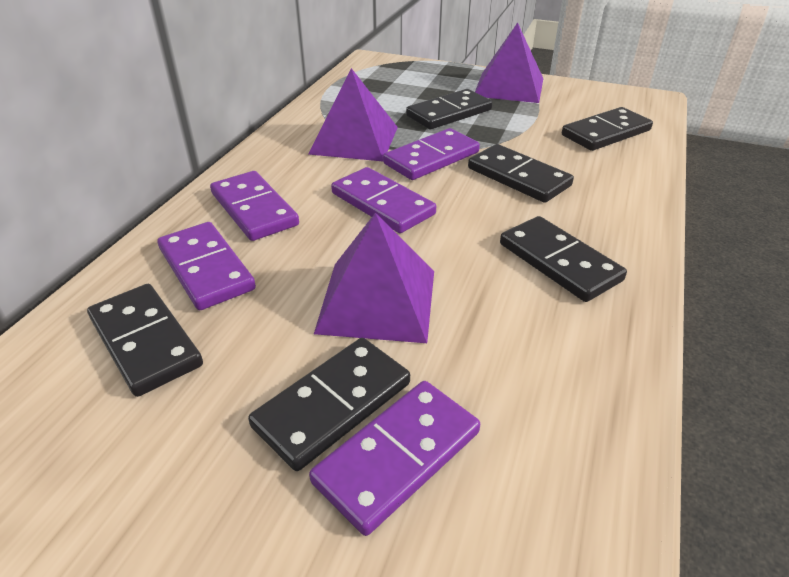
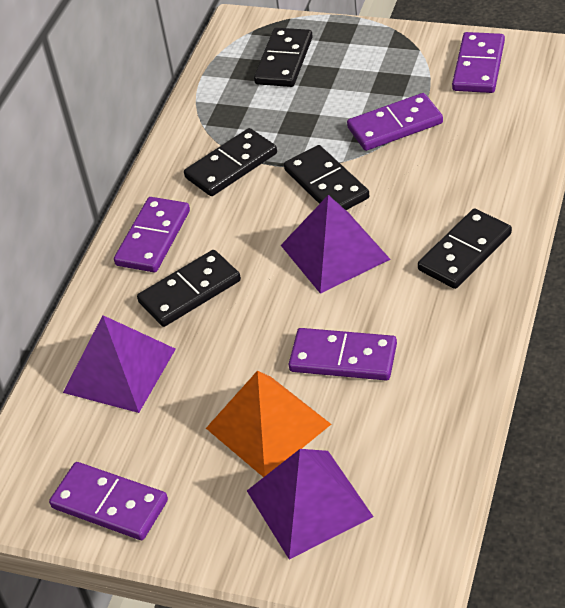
black domino: [87,284,203,397] [248,338,410,471] [406,89,492,129] [468,144,574,203] [500,216,627,302] [562,107,653,151] = 6 -> [137,250,241,327] [184,128,277,196] [254,28,313,87] [284,145,369,210] [418,209,512,289] = 5
orange pyramid: none = 0 -> [206,370,331,477] = 1

